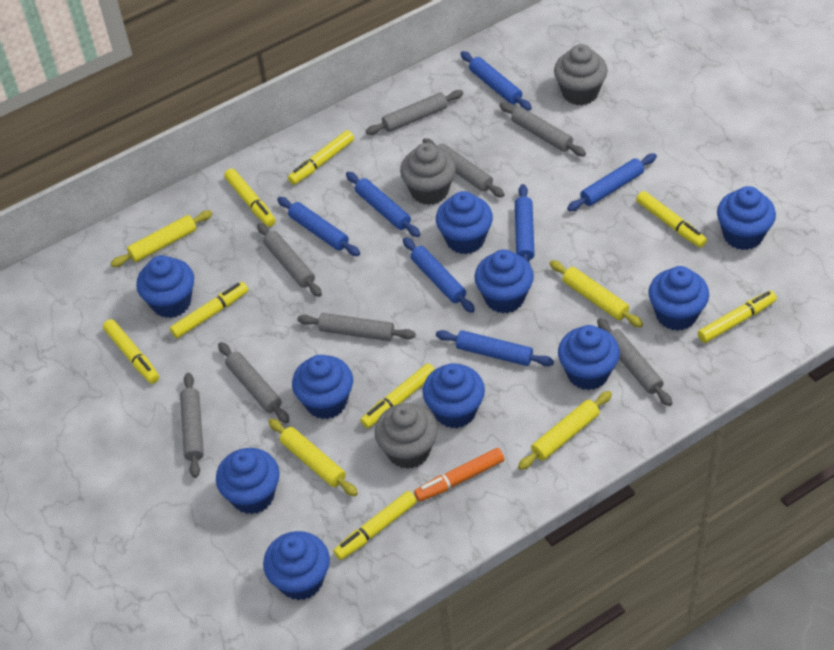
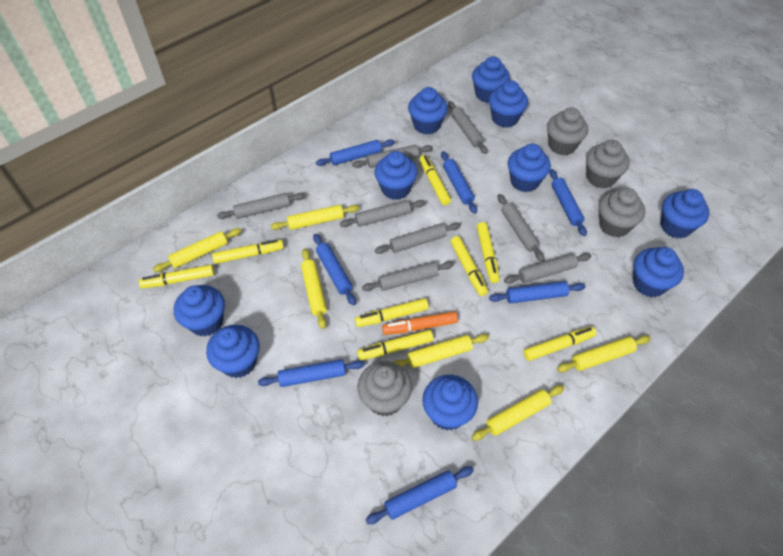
grey cupcake: [374,403,438,469] [400,143,456,205] [554,44,608,105] = 3 -> [357,361,412,416] [547,107,588,155] [586,140,629,188] [599,188,645,237] = 4
yellow rolling pin: [110,210,212,267] [268,418,358,496] [518,391,612,470] [550,260,643,328] = 4 -> [153,228,242,272] [271,205,359,230] [301,249,327,329] [394,334,489,368] [472,385,564,441] [557,335,651,372] = 6

